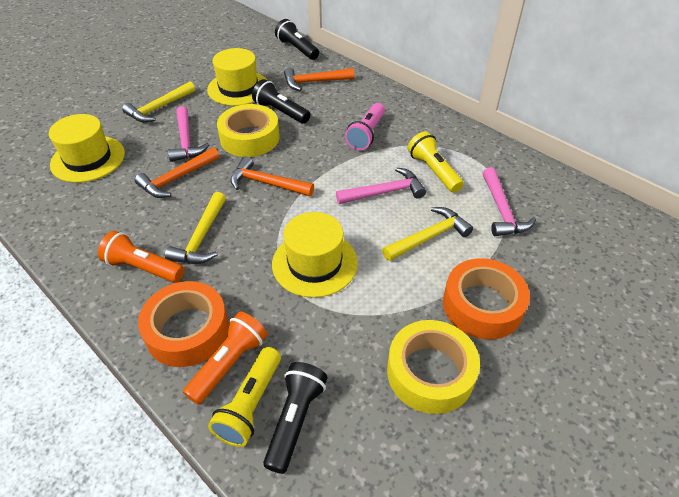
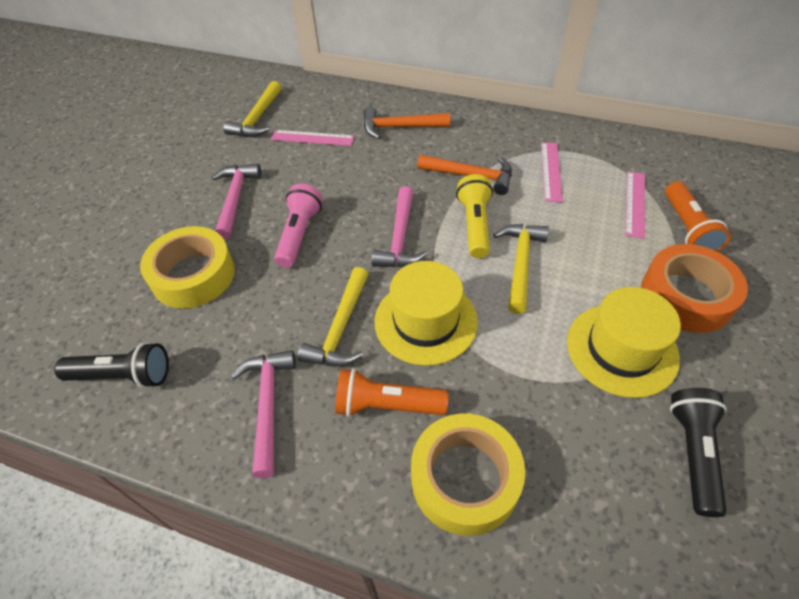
black flashlight: [252,79,310,124] [263,362,328,474] [275,19,319,60] = 3 -> [54,342,169,388] [670,388,727,517] = 2
orange hammer: [135,147,220,198] [230,156,314,196] [284,67,355,91] = 3 -> [364,107,450,139] [417,155,512,195] = 2
orange tape: [138,281,229,367] [443,258,530,339] = 2 -> [641,244,748,333] = 1
pink ruler: none = 0 -> [271,130,355,146] [541,142,563,202] [625,171,645,239] = 3
yellow flashlight: [208,347,281,447] [408,131,464,193] = 2 -> [456,174,493,258] = 1
yellow hat: [49,114,125,183] [207,48,268,106] [272,212,358,298] = 3 -> [375,261,478,366] [567,287,681,398] = 2

